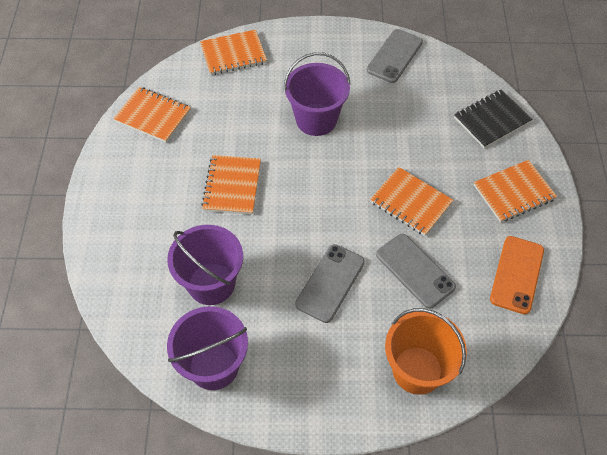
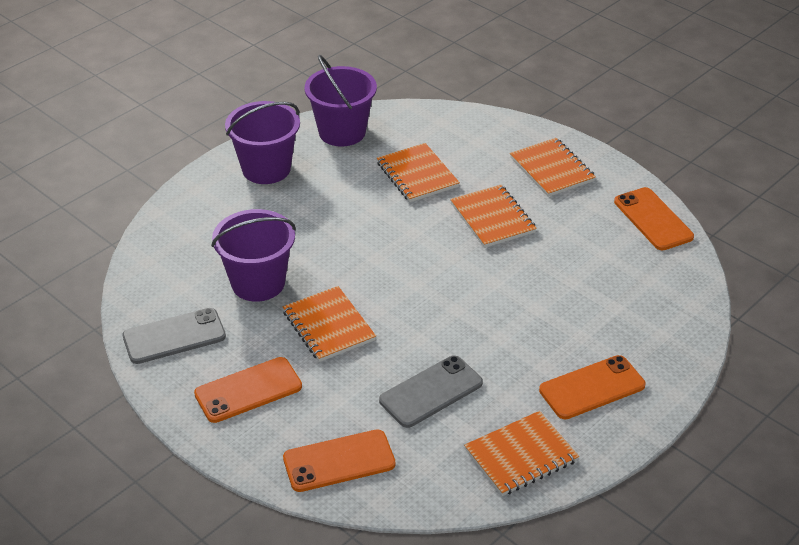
black notebook: [454,89,532,148] = 1 -> none = 0
grey phone: [295,244,365,323] [367,29,423,83] [376,234,456,309] = 3 -> [123,308,226,364] [379,356,483,428] = 2
orange bucket: [385,308,467,395] = 1 -> none = 0
orange phone: [490,236,544,314] = 1 -> [194,357,302,423] [283,429,395,492] [539,355,645,419] [614,187,694,250] = 4

